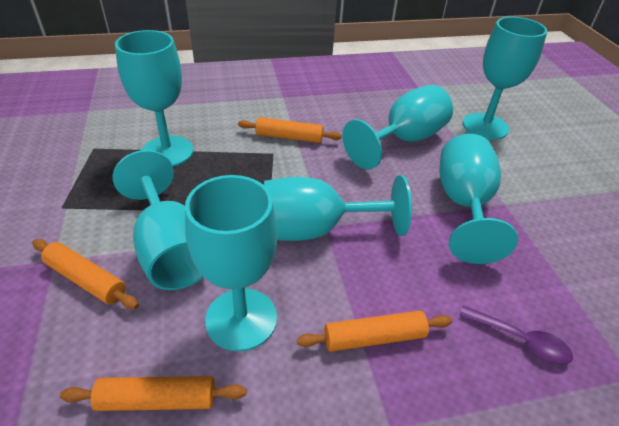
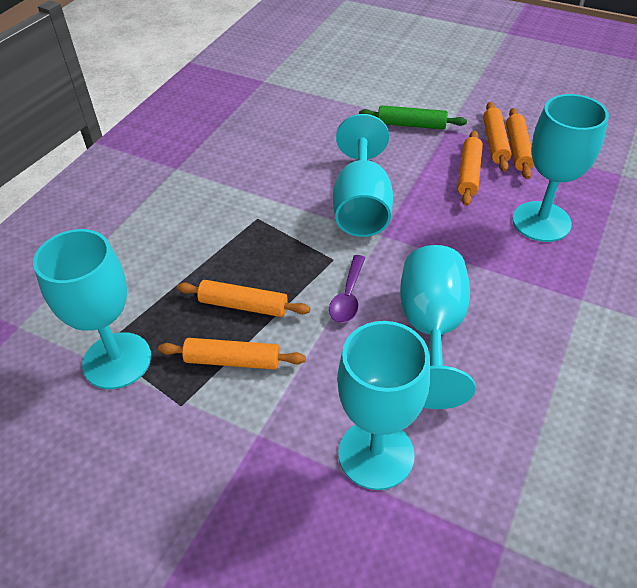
green rolling pin: none = 0 -> [359,105,467,130] = 1
orange rolling pin: [32,239,139,309] [60,376,246,411] [238,117,342,143] [297,311,452,352] = 4 -> [158,338,306,370] [177,280,310,317] [458,130,483,206] [483,102,512,172] [506,108,534,179] = 5
turquoise goblet: [113,150,203,290] [115,30,193,167] [185,175,278,352] [264,175,412,241] [342,85,453,170] [440,134,518,264] [463,17,547,140] = 7 -> [33,229,151,389] [333,114,393,237] [337,321,430,490] [400,245,475,409] [512,94,609,242] = 5

